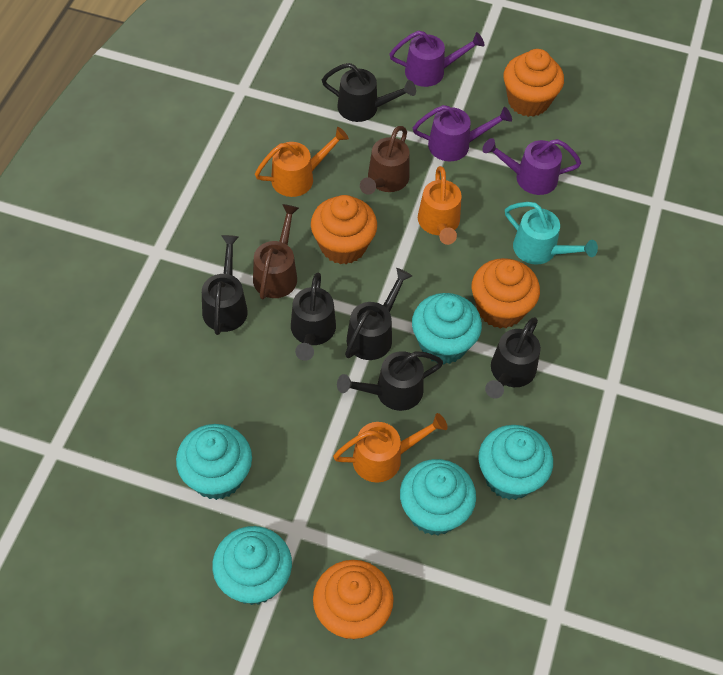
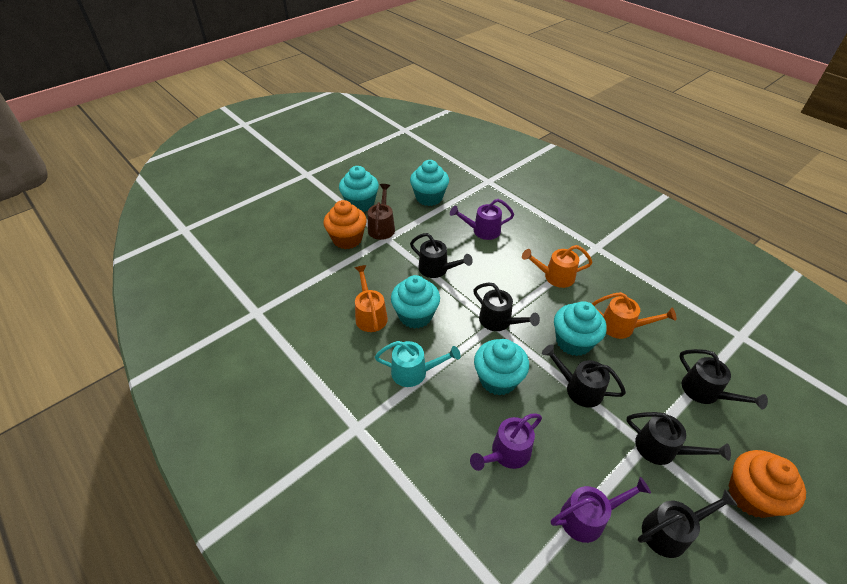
brown watering can: [253,204,299,299] [360,126,410,195] = 2 -> [368,184,395,240] = 1
orange cupcake: [311,195,377,264] [313,560,394,640] [471,258,540,328] [504,49,564,117] = 4 -> [323,200,367,249] [728,450,806,518] = 2

